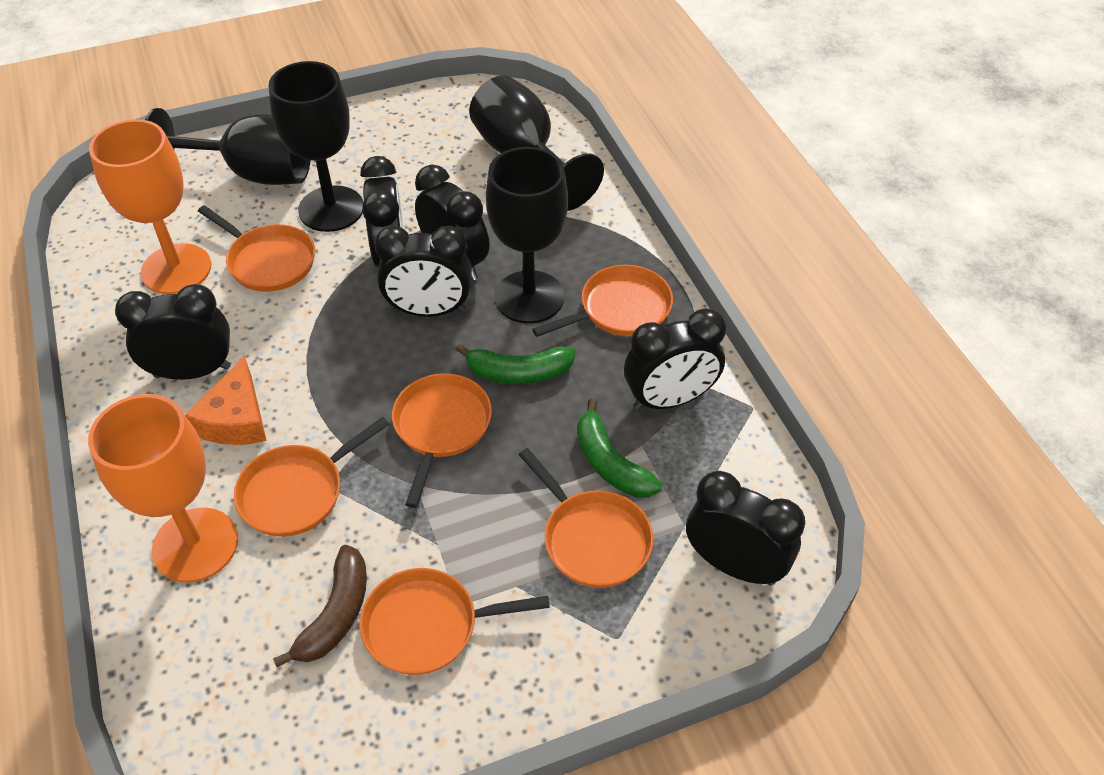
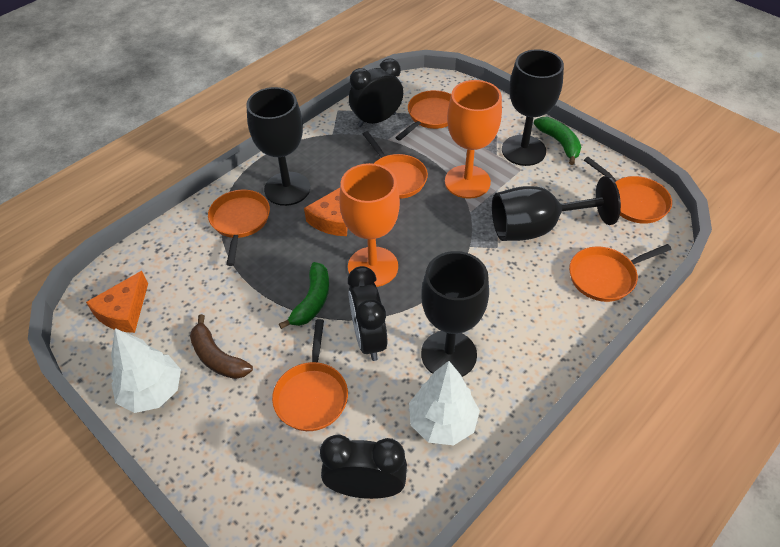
black clock: [115,284,231,380] [360,156,404,267] [374,226,472,317] [415,164,489,281] [624,308,726,410] [686,471,805,586] = 6 -> [320,435,407,499] [348,266,387,361] [349,58,403,127] = 3
orange cheese: [185,356,267,445] = 1 -> [86,271,148,333] [304,188,348,236] = 2
white tree: none = 0 -> [111,328,181,413] [409,361,480,445] = 2

